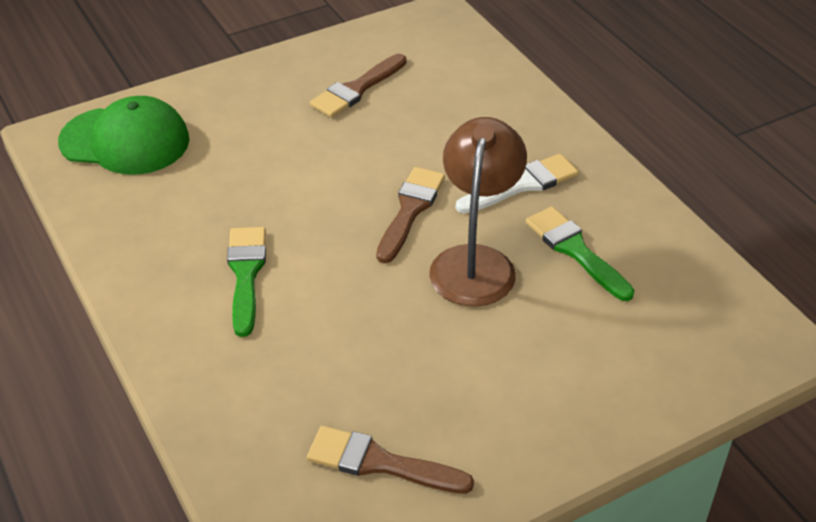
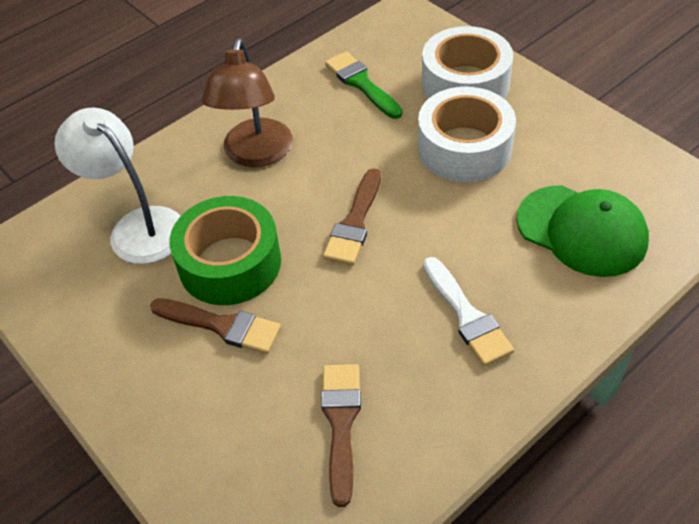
green brush: [227,227,266,337] [526,206,635,301] = 2 -> [325,51,402,119] = 1
green tape: none = 0 -> [169,196,281,305] = 1
white lamp: none = 0 -> [54,107,180,264] = 1
white tape: none = 0 -> [418,87,516,182] [422,26,513,99] = 2

